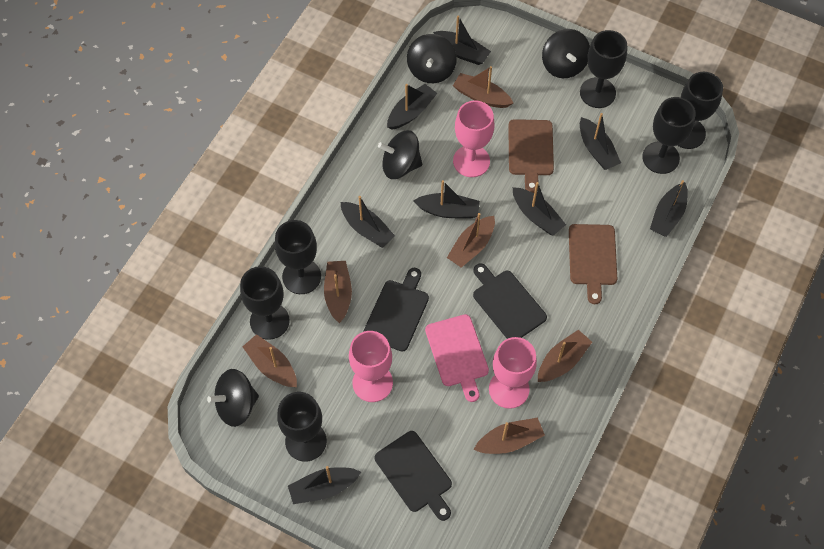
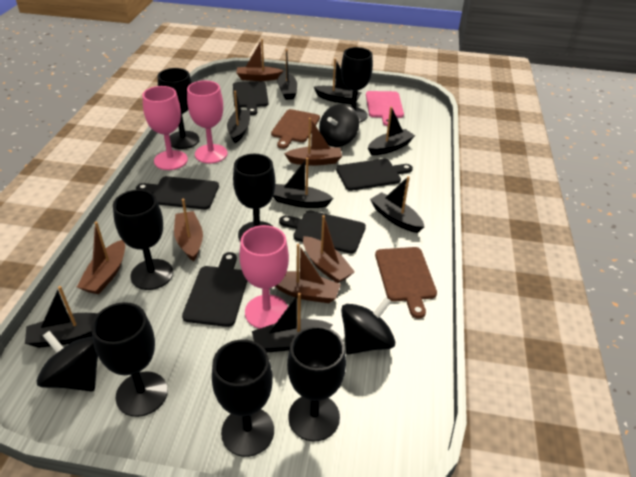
black cutting board: [363,268,429,352] [375,431,452,521] [473,264,547,339] = 3 -> [136,176,219,209] [182,252,247,327] [233,81,269,115] [279,210,366,254] [336,159,413,191] = 5
black goblet: [240,266,290,340] [275,220,321,294] [277,392,327,462] [580,30,627,108] [642,97,696,174] [677,72,723,149] = 6 -> [91,302,168,417] [113,190,173,290] [157,68,199,149] [212,340,274,457] [233,154,276,242] [287,326,346,442] [341,47,373,123] = 7
black spinning top: [207,369,259,427] [378,130,422,179] [407,34,457,83] [542,29,590,78] = 4 -> [37,331,98,391] [319,104,359,147] [341,297,395,354] = 3

